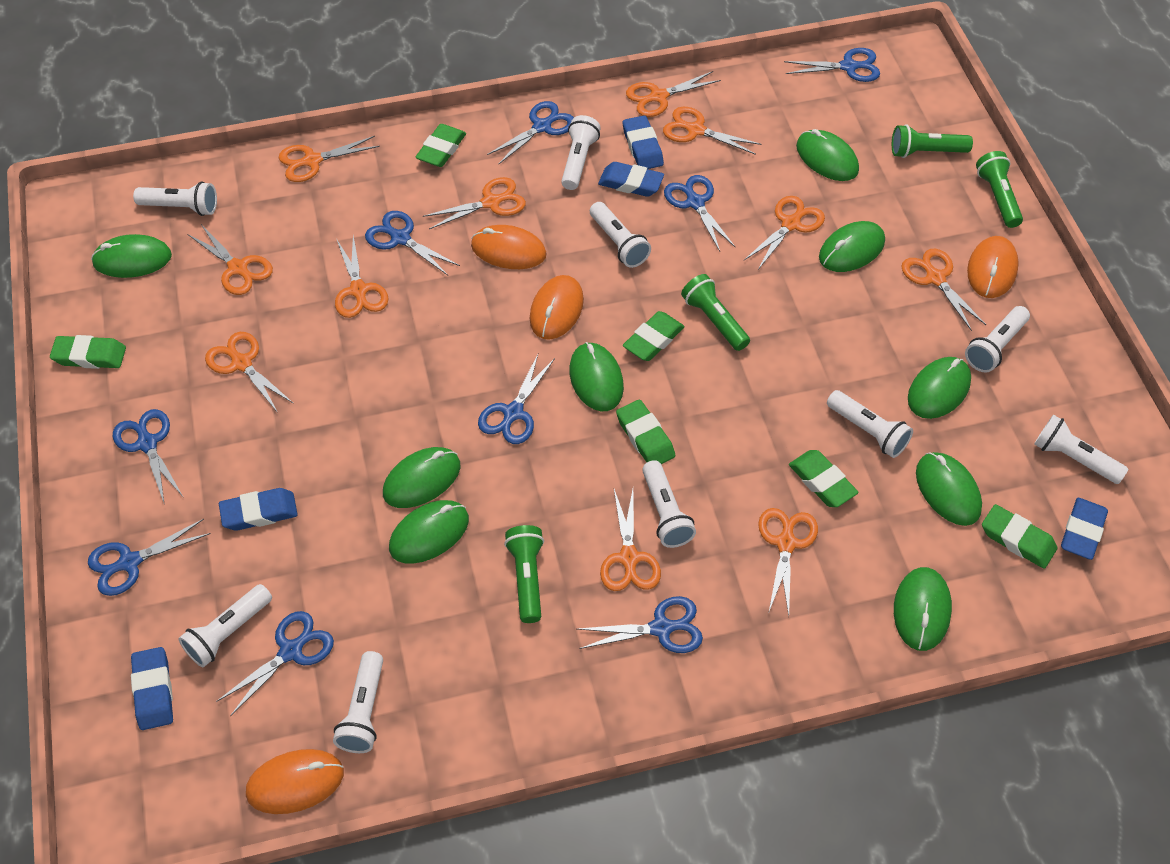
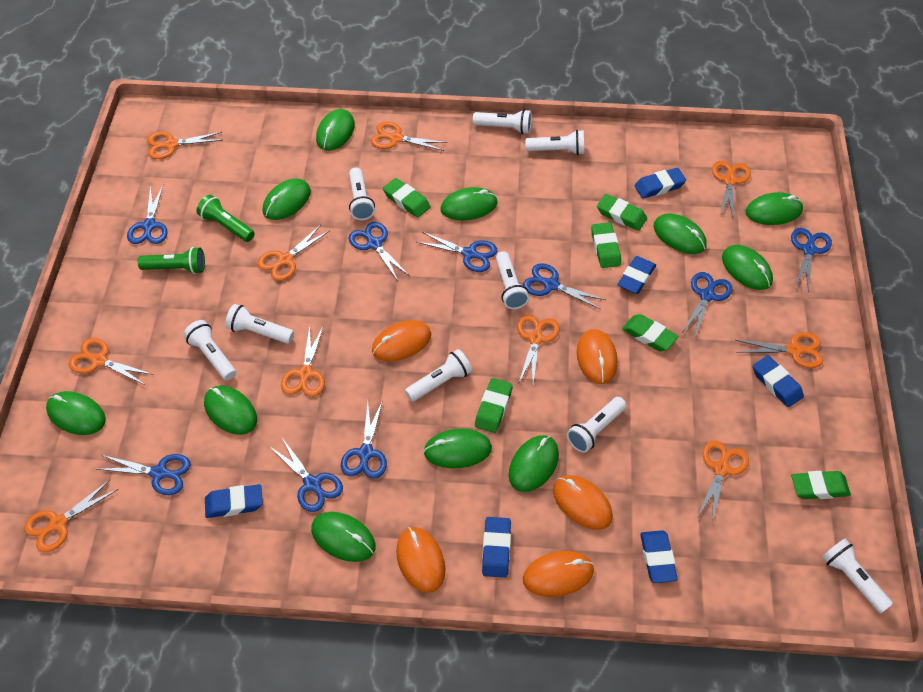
blue eraser: [131,647,173,730] [219,488,298,531] [598,162,664,197] [623,116,664,169] [1061,498,1108,560] = 5 -> [205,484,263,518] [482,517,511,578] [617,256,656,294] [634,168,686,199] [640,530,678,583] [753,356,804,407] = 6
green flashlight: [504,525,544,623] [681,274,750,351] [892,124,973,158] [976,151,1023,228] = 4 -> [138,247,205,274] [197,195,255,242] = 2
green mouse: [91,234,172,278] [383,447,460,508] [389,500,469,564] [569,342,624,411] [796,129,859,181] [819,221,885,272] [894,567,952,651] [908,357,971,419] [916,452,982,526] = 9 -> [46,391,106,435] [204,386,257,435] [263,179,311,220] [311,512,376,562] [316,109,355,151] [424,429,492,468] [440,187,498,220] [509,435,559,492] [654,213,707,254] [722,245,773,290] [746,192,803,225] = 11
orange mouse: [246,749,344,814] [471,225,546,269] [530,275,584,340] [967,236,1019,298] = 4 -> [372,320,431,361] [396,527,446,593] [523,551,594,597] [553,475,613,530] [577,329,618,384] = 5
orange scissors: [187,224,273,295] [205,332,294,413] [279,136,380,182] [335,235,388,318] [423,177,526,229] [600,489,661,591] [626,71,721,117] [663,107,762,155] [744,196,825,270] [758,508,818,615] [902,249,986,331] = 11 -> [24,480,118,552] [68,338,154,385] [147,132,222,159] [257,225,330,281] [281,325,325,397] [371,122,447,151] [517,315,560,384] [698,441,749,523] [712,161,751,218] [735,332,823,368] = 10

